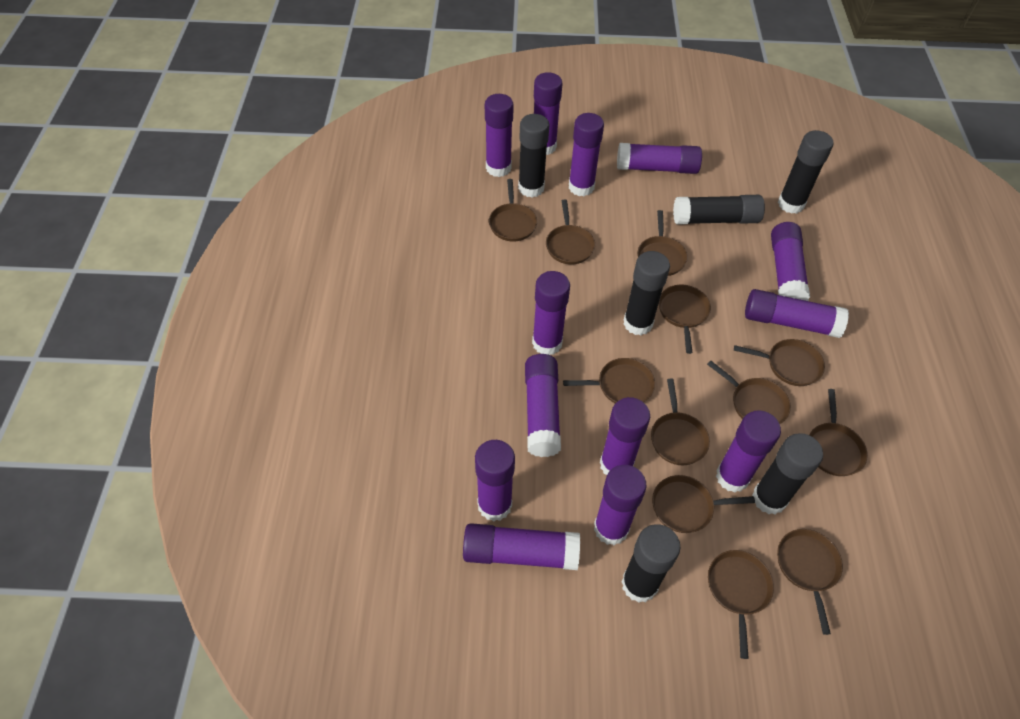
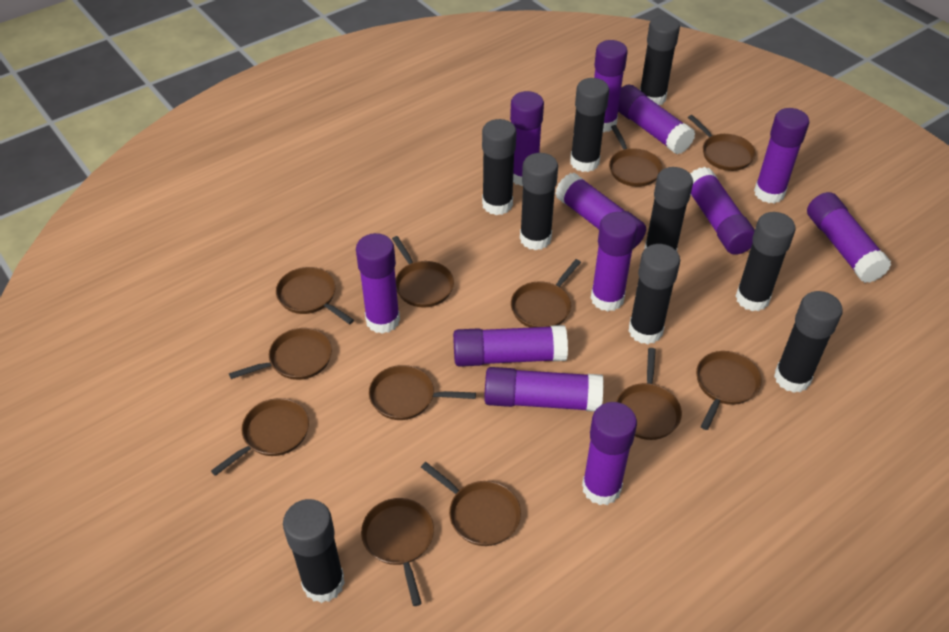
black glue stick: [518,114,550,197] [622,524,680,603] [623,251,670,335] [673,195,765,225] [752,433,823,515] [778,130,834,214] = 6 -> [283,499,345,603] [482,119,516,215] [520,153,558,250] [570,78,609,172] [629,244,680,344] [640,16,680,106] [644,167,693,251] [736,212,796,311] [774,291,843,393] = 9
purple glue stick: [463,523,580,570] [475,440,515,521] [485,94,514,177] [525,354,561,457] [532,271,570,355] [534,72,563,155] [569,113,604,196] [594,465,646,545] [600,397,650,475] [617,143,702,174] [716,410,781,493] [745,289,849,338] [771,222,810,301] = 13 -> [356,233,400,334] [453,325,568,367] [484,367,603,412] [510,91,544,186] [555,173,646,249] [582,402,637,505] [591,212,638,311] [594,40,628,132] [618,85,695,154] [690,167,755,255] [754,108,809,204] [807,192,892,283] = 12

